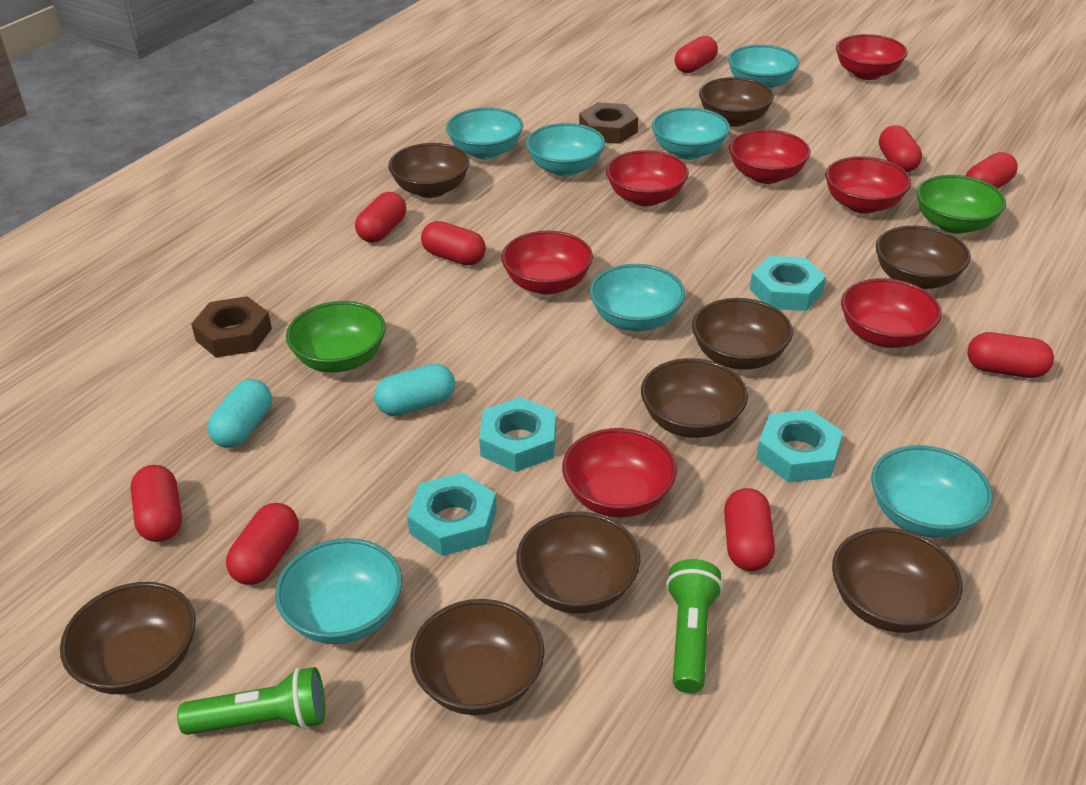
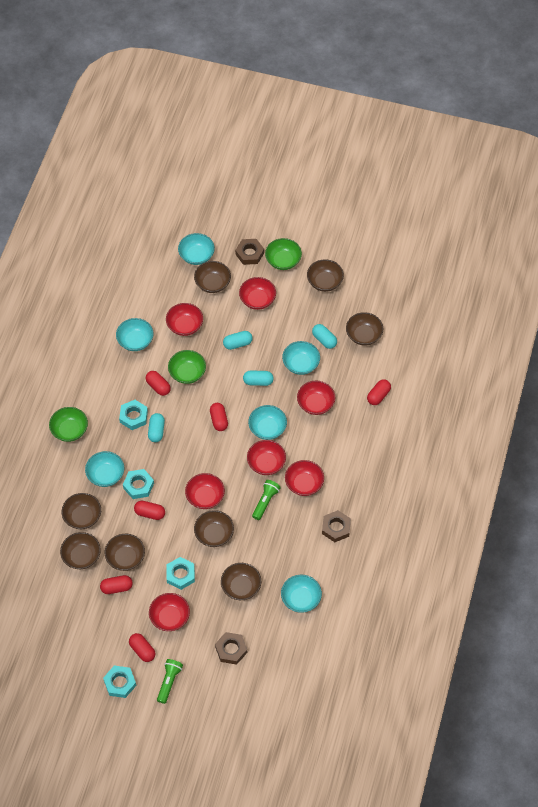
brown bowl: [60,582,196,694] [388,143,470,198] [410,599,545,715] [516,512,641,614] [641,358,748,438] [692,298,793,370] [699,77,774,127] [832,527,963,633] [876,226,971,289] = 9 -> [60,532,101,569] [62,493,101,529] [105,534,145,571] [194,261,231,293] [194,510,234,547] [221,563,261,600] [307,259,344,292] [346,312,383,346] = 8
brown nut: [191,296,272,358] [579,102,638,144] = 2 -> [215,632,247,665] [235,239,264,265] [322,510,351,542] = 3
green bowl: [286,301,386,373] [916,175,1006,234] = 2 -> [49,407,88,442] [168,350,206,384] [265,238,302,270] = 3
red capsule: [130,465,182,542] [226,503,299,585] [355,192,406,243] [421,221,486,266] [675,36,718,73] [724,488,775,571] [879,125,922,172] [965,152,1018,189] [967,332,1054,378] = 9 -> [100,575,133,594] [129,633,155,662] [134,501,165,520] [145,371,171,396] [210,403,228,431] [367,379,391,405] = 6
turquoise bowl: [275,538,402,644] [446,107,523,159] [526,123,605,177] [589,264,685,331] [652,107,730,160] [728,45,800,89] [871,445,993,538] = 7 -> [85,451,124,487] [116,318,154,351] [178,233,215,265] [248,405,287,440] [281,575,322,613] [282,341,320,375] = 6
turquoise capsule: [207,379,272,448] [374,364,455,416] = 2 -> [148,413,165,442] [223,331,253,350] [243,370,274,386] [312,324,337,349] = 4

